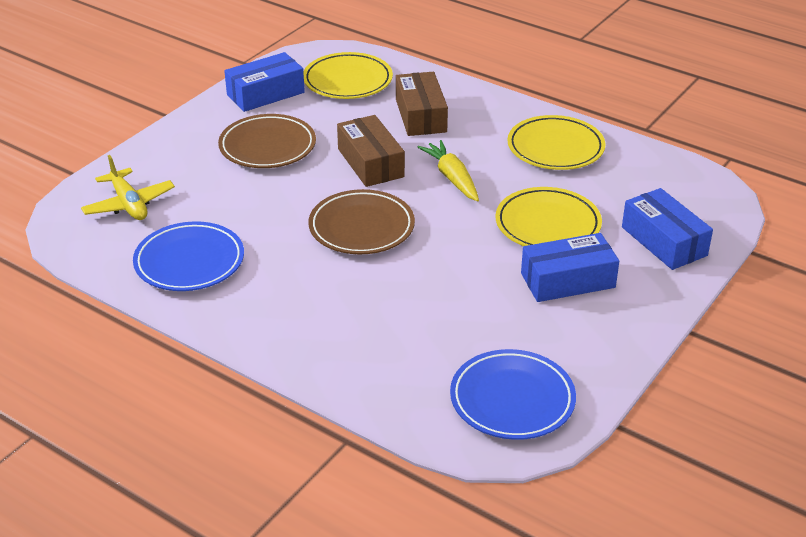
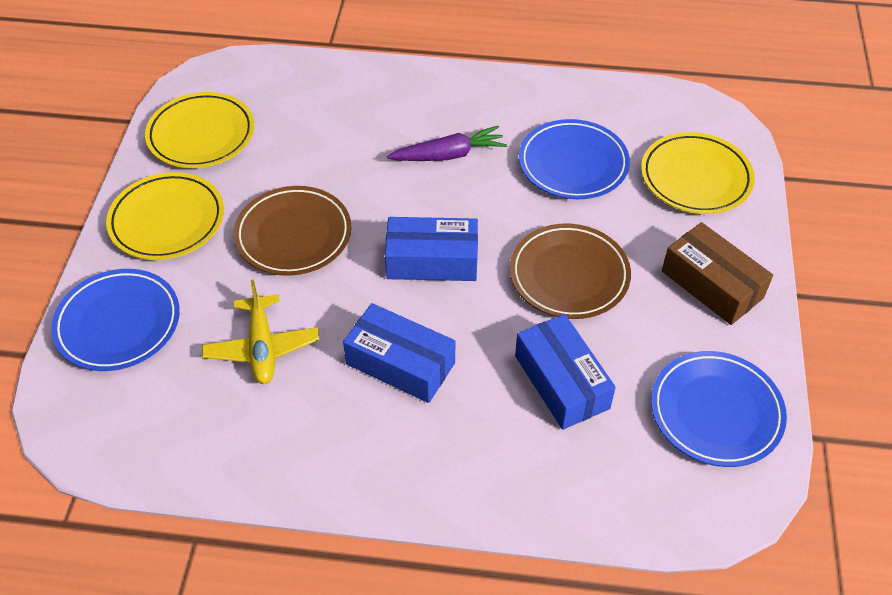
blue plate: [133,221,244,291] [450,349,576,440] = 2 -> [51,269,180,371] [519,119,630,199] [651,351,787,467] = 3
brown box: [337,115,405,187] [396,72,448,136] = 2 -> [662,222,773,325] = 1
purple carrot: none = 0 -> [387,126,507,161] = 1
yellow carrot: [418,140,479,201] = 1 -> none = 0

